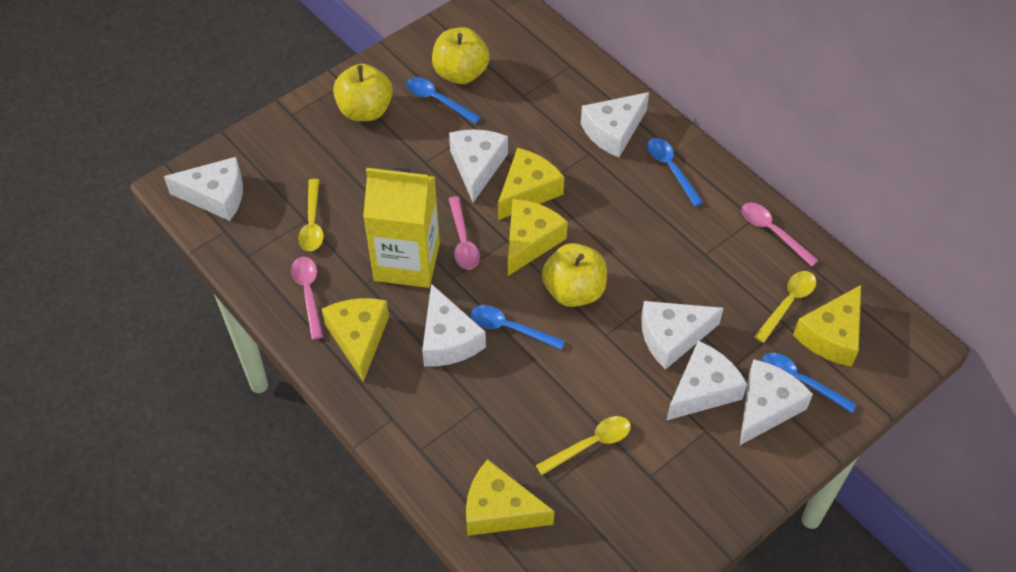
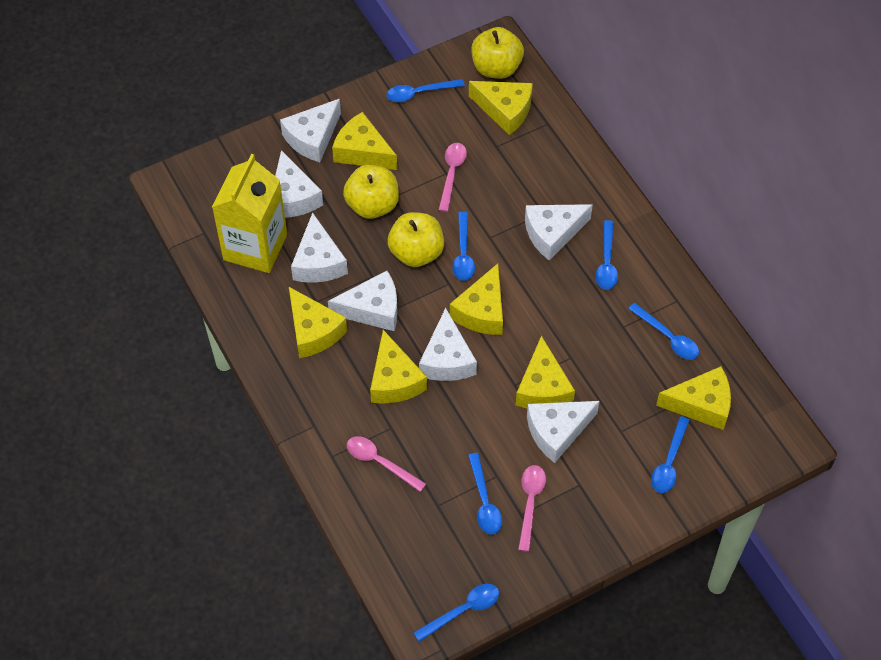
blue spoon: [406,77,481,124] [470,305,565,350] [647,138,703,206] [761,353,857,413] = 4 -> [387,79,465,102] [413,584,499,642] [452,212,475,281] [468,453,502,534] [595,220,618,290] [628,303,699,360] [651,416,690,493] = 7
yellow cheese: [322,298,389,382] [466,459,554,536] [498,148,564,220] [508,199,568,276] [793,285,861,367] = 5 -> [289,287,347,358] [332,112,397,170] [370,330,427,404] [450,264,503,335] [469,81,533,135] [516,336,575,408] [656,366,731,430] = 7
yellow spoon: [298,179,324,251] [536,416,631,475] [754,271,816,343] = 3 -> none = 0

